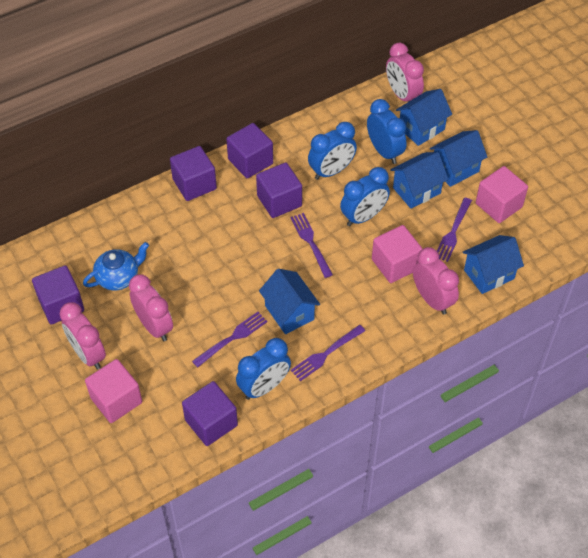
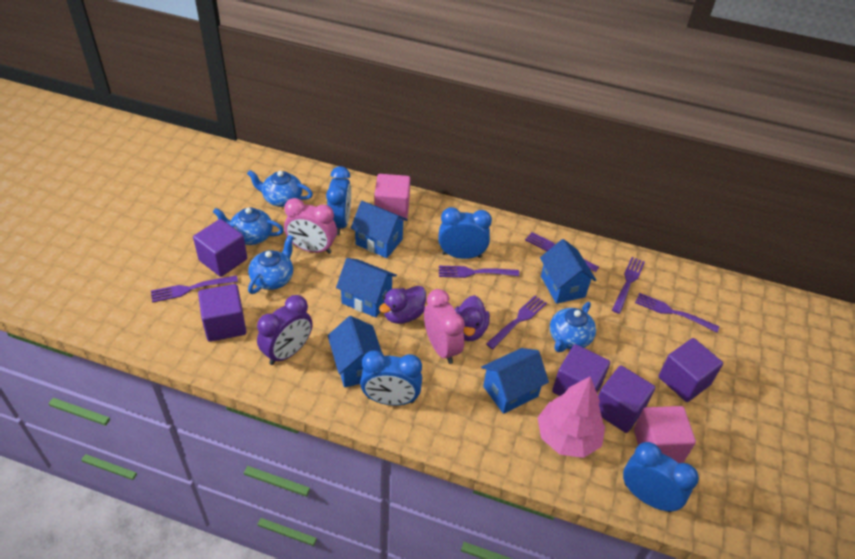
blue teapot: [83,242,149,290] = 1 -> [213,208,284,245] [247,170,313,207] [248,235,294,294] [550,302,596,352] = 4
pink clock: [60,302,106,370] [129,274,173,341] [386,43,424,102] [413,247,459,315] = 4 -> [284,198,337,254] [424,289,465,364] = 2
pink cube: [85,359,142,423] [372,225,422,283] [476,166,528,223] = 3 -> [374,174,411,221] [634,406,696,463] = 2
pink tree: none = 0 -> [537,377,605,458] = 1
purple clock: none = 0 -> [257,295,313,365] = 1
purple duck: none = 0 -> [379,286,426,324] [455,295,490,341] = 2
purple fork: [192,312,268,367] [290,213,333,278] [291,325,365,381] [437,198,472,262] = 4 -> [151,275,238,303] [439,266,519,278] [486,295,547,349] [525,232,599,272] [612,257,645,314] [635,293,720,332] = 6

